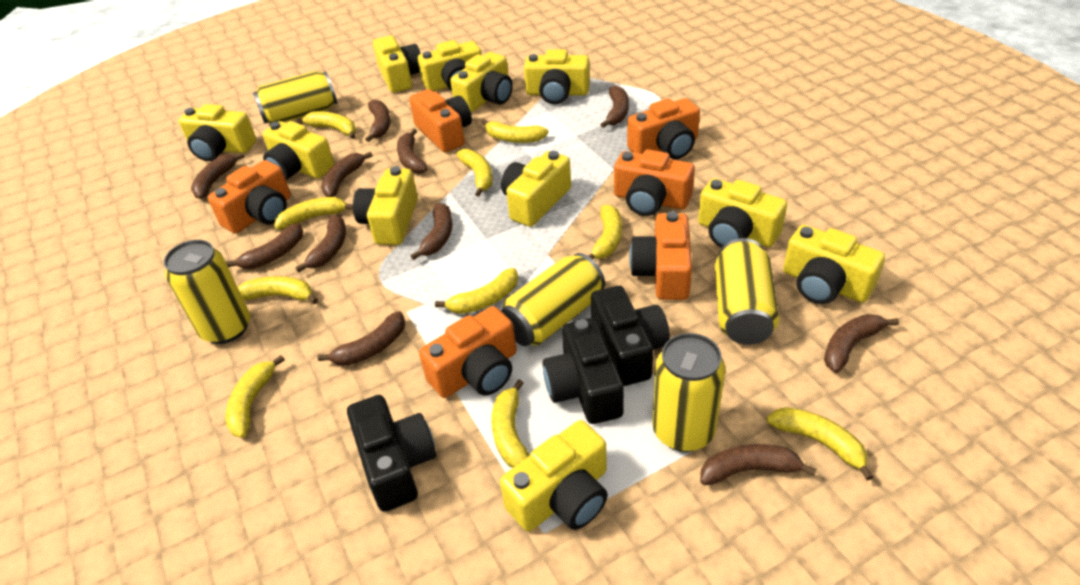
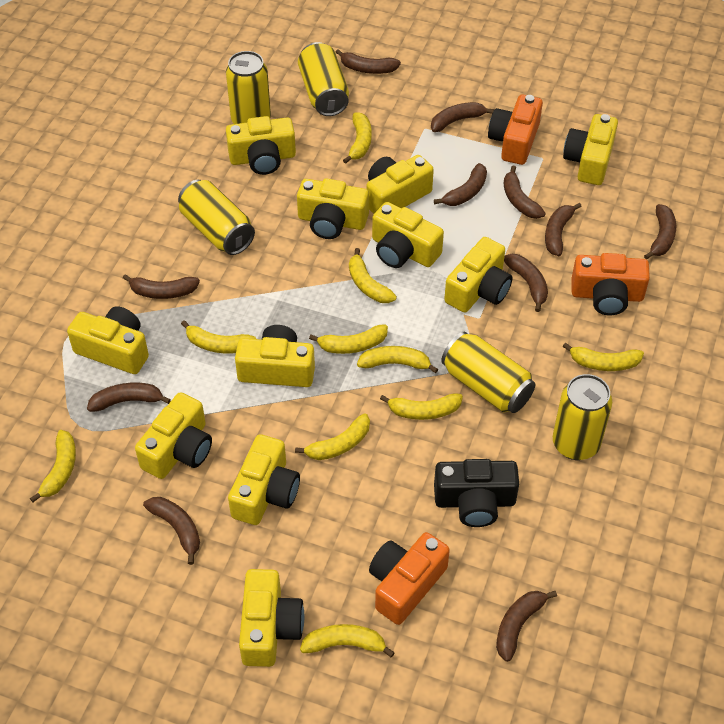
black camera: [347,395,436,512] [543,318,624,424] [591,286,670,386] = 3 -> [434,459,519,527] = 1
orange camera: [208,160,291,233] [409,89,472,152] [419,306,517,398] [614,149,695,216] [627,98,700,159] [629,211,692,300] = 6 -> [369,532,450,625] [488,95,543,165] [572,253,650,315] = 3

